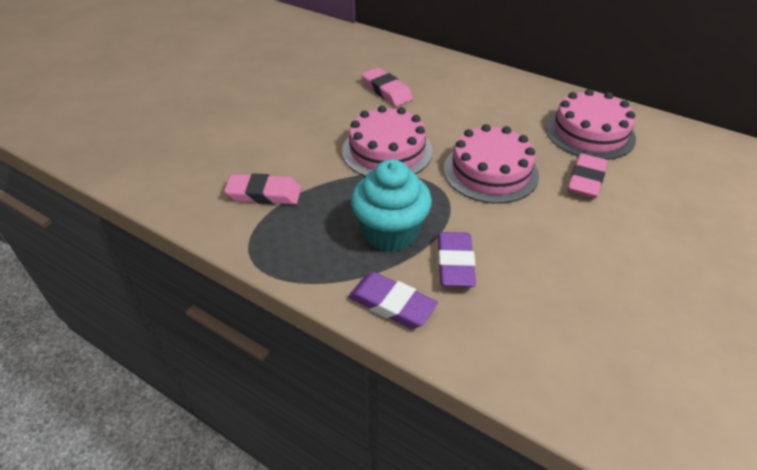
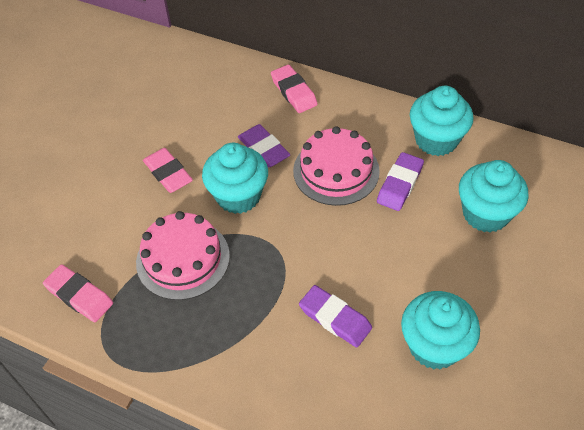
pink cake: [342,105,433,177] [444,124,539,204] [546,89,636,160] = 3 -> [136,211,230,300] [293,126,380,206] = 2
purple eraser: [348,272,438,329] [438,232,476,287] = 2 -> [238,124,290,168] [299,285,372,347] [377,152,424,211] = 3
turquoise cupcake: [351,159,432,252] = 1 -> [202,143,268,214] [401,291,480,370] [410,86,474,156] [459,160,529,233] = 4

